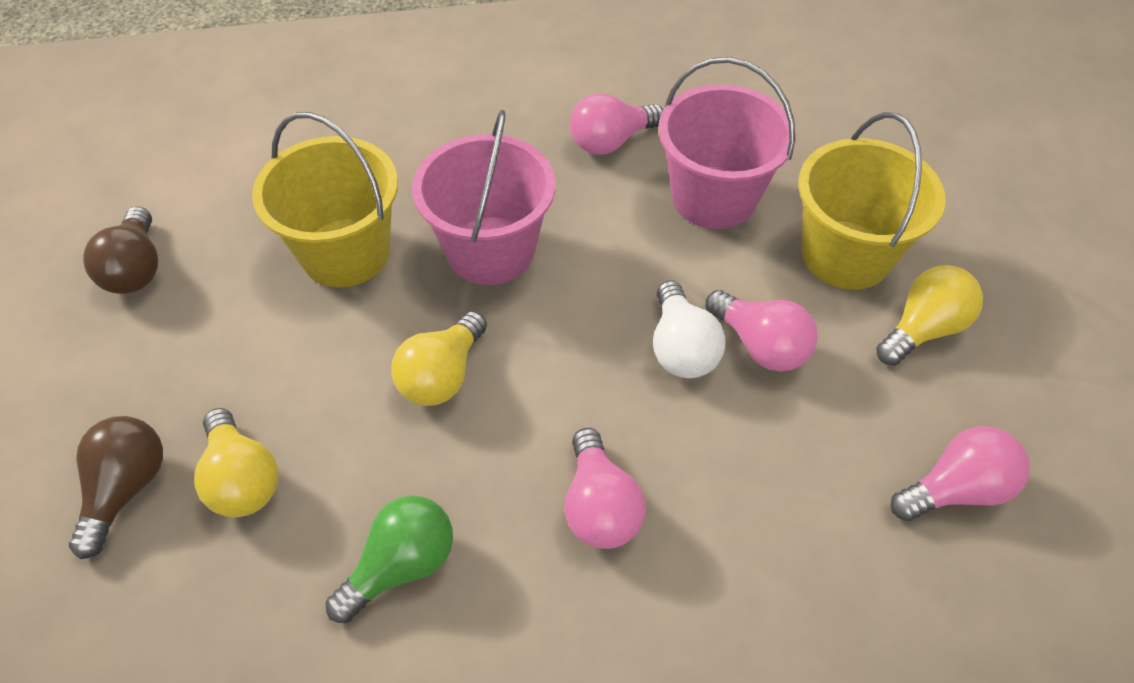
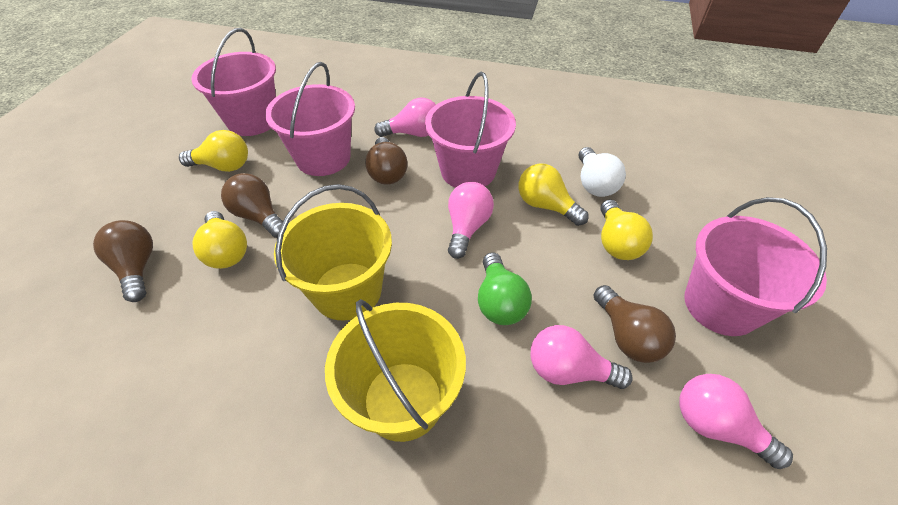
brown light bulb: [69,416,163,559] [83,206,158,294] = 2 -> [93,220,153,302] [221,173,283,238] [365,137,408,185] [594,285,676,363] = 4
pink bucket: [412,110,555,285] [658,57,796,229] = 2 -> [191,28,276,136] [265,62,355,176] [425,71,516,188] [684,197,827,336] = 4
yellow light bulb: [194,408,279,518] [391,311,487,406] [876,265,983,366] = 3 -> [179,130,248,172] [192,211,247,269] [518,163,589,226] [600,200,653,260] = 4

